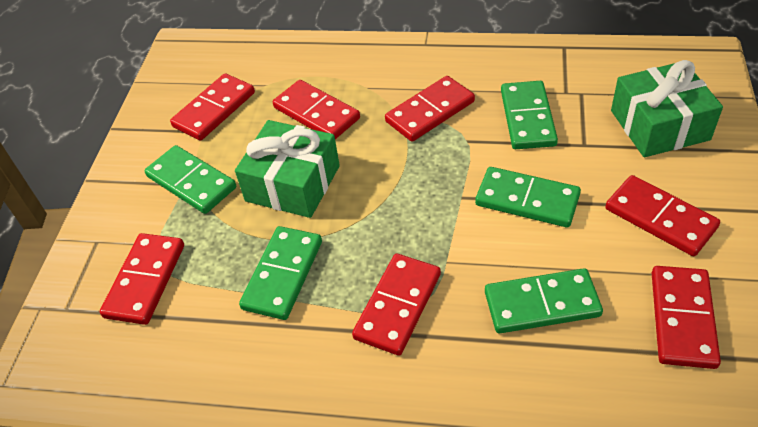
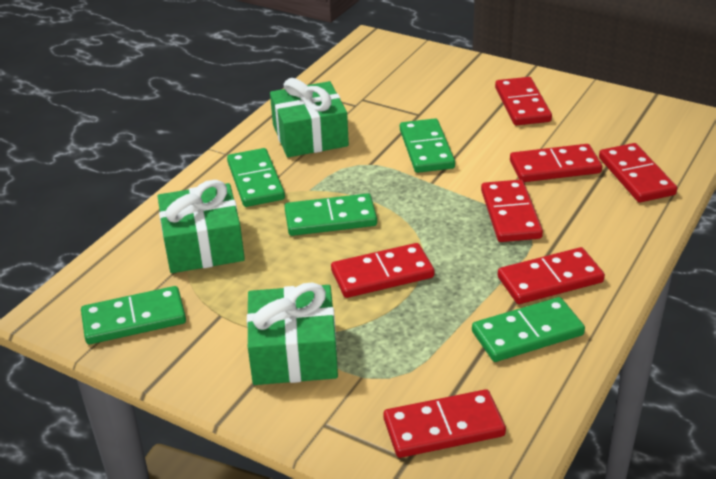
green gift: [235,120,340,218] [611,60,723,157] = 2 -> [158,180,245,273] [247,283,338,385] [270,78,349,157] = 3

